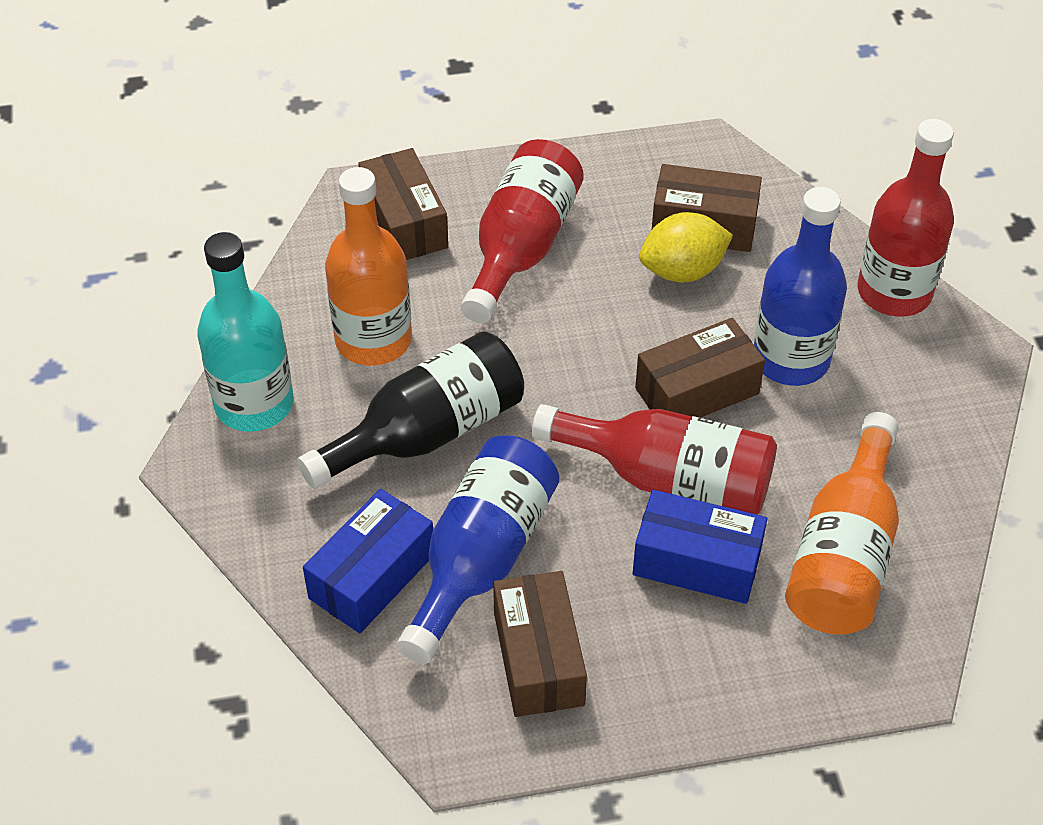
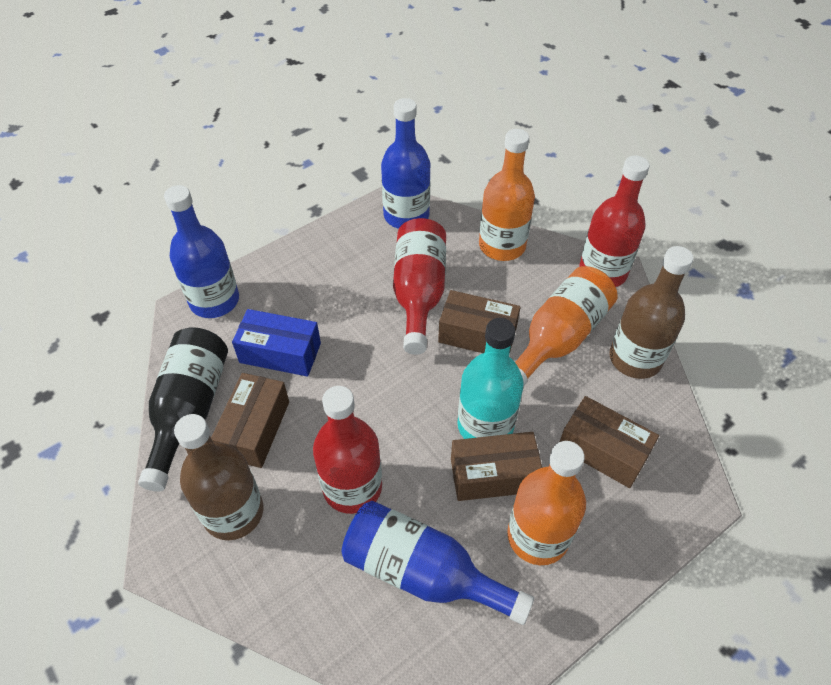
blue bottle: [397,435,559,664] [754,187,847,386] = 2 -> [164,185,239,318] [342,501,534,625] [381,98,430,229] = 3
blue box: [303,489,433,633] [633,490,767,604] = 2 -> [232,309,321,377] = 1
brown bottle: none = 0 -> [174,414,263,540] [609,246,693,379] = 2
orange bottle: [325,167,412,366] [785,412,899,635] = 2 -> [479,129,535,261] [507,441,586,565] [515,266,618,386] = 3
yellow lemon: [639,212,733,282] = 1 -> none = 0

